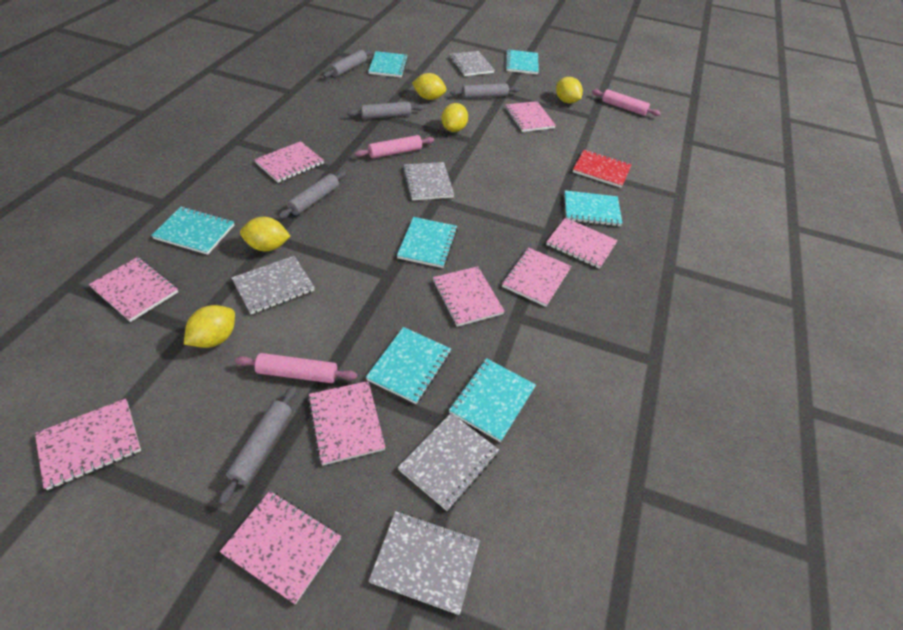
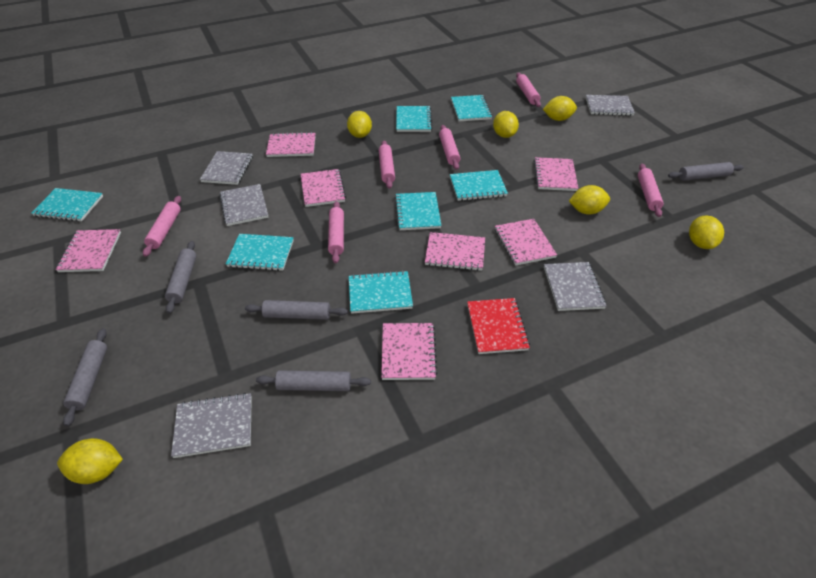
pink notebook: [35,398,141,490] [89,257,178,322] [220,491,341,605] [254,141,324,183] [308,381,386,465] [433,266,505,327] [502,248,571,307] [505,101,556,132] [546,218,618,269] = 9 -> [55,229,121,272] [266,132,316,157] [300,169,346,207] [381,323,438,380] [425,232,485,271] [495,219,557,266] [534,157,578,191] = 7
pink rolling pin: [235,353,357,383] [355,135,434,159] [592,89,661,116] = 3 -> [143,196,181,257] [328,201,344,263] [379,141,395,189] [439,125,460,170] [516,72,541,107] [638,164,664,217] = 6
yellow lemon: [184,305,235,348] [240,217,290,251] [412,73,446,100] [441,103,468,132] [556,77,583,104] = 5 -> [57,438,123,484] [347,111,372,138] [493,111,519,138] [543,96,577,121] [569,185,610,214] [689,215,724,249] = 6

